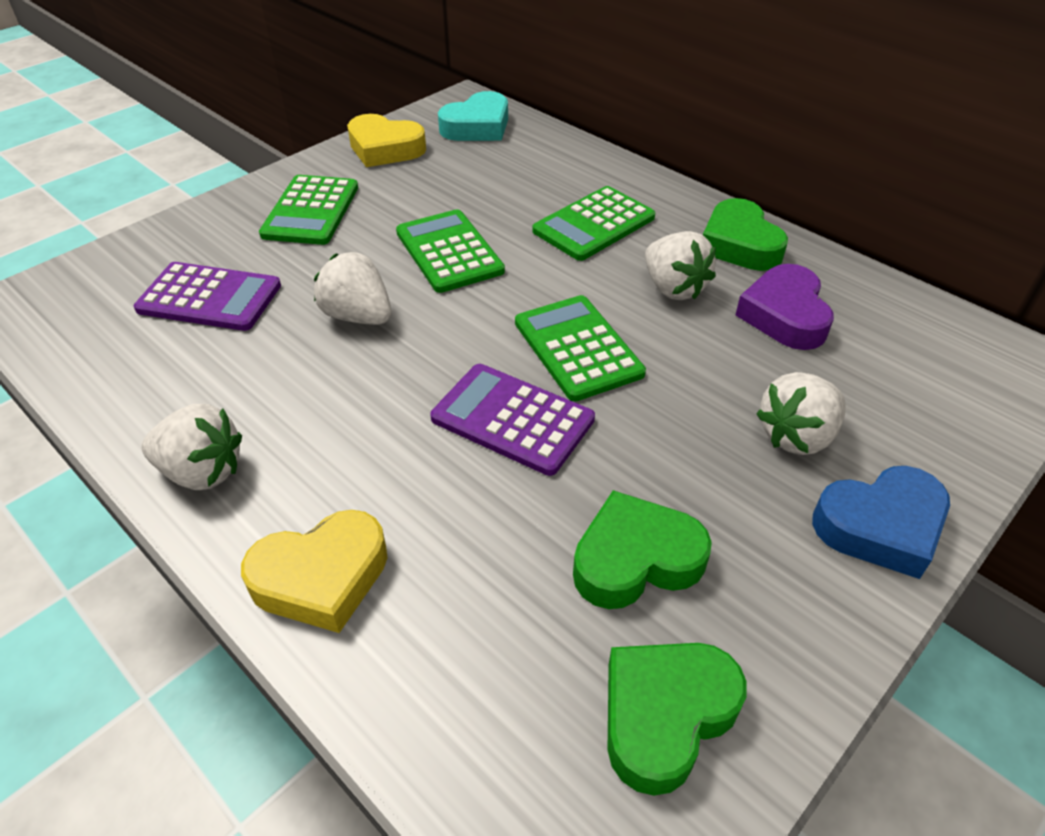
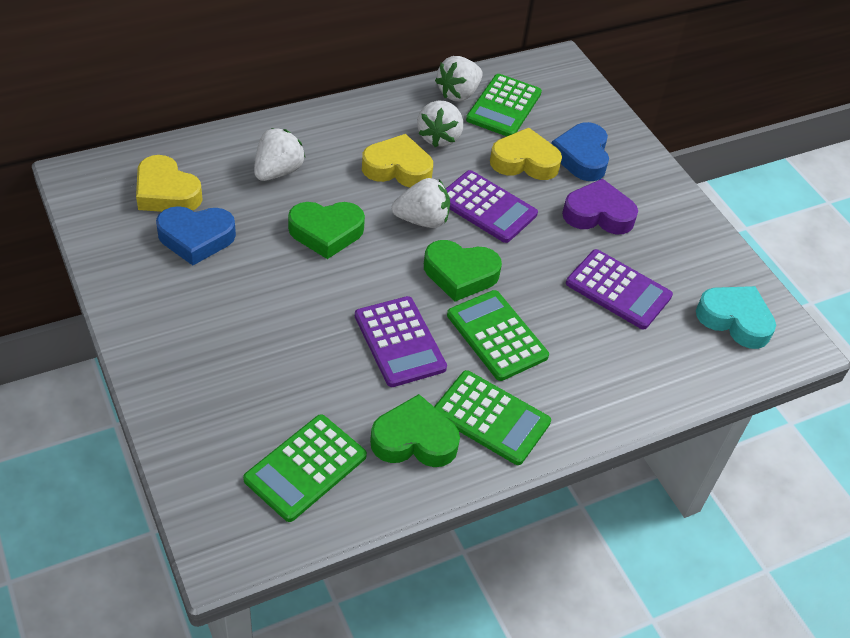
blue heart: [812,466,950,579] = 1 -> [156,206,236,266] [551,122,609,181] = 2
purple calculator: [134,262,281,331] [430,364,595,476] = 2 -> [355,296,447,387] [446,170,538,243] [566,249,673,330] = 3
yellow heart: [241,510,387,633] [347,114,426,167] = 2 -> [136,155,203,212] [362,134,433,188] [490,128,562,180] = 3

